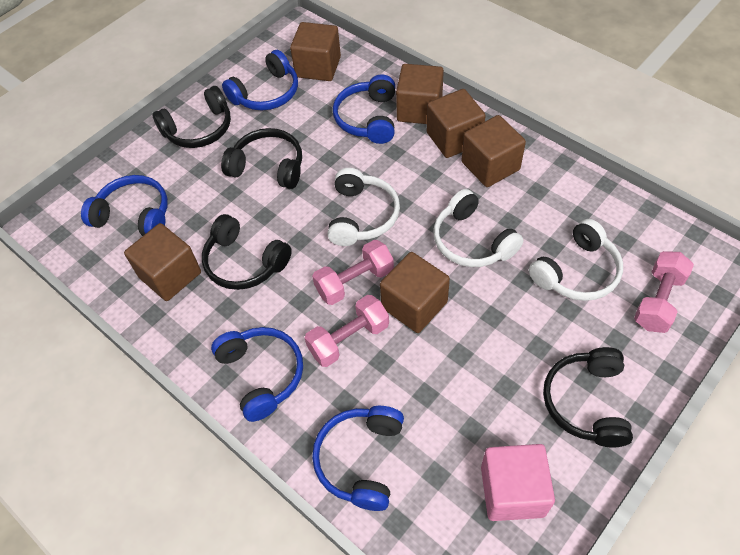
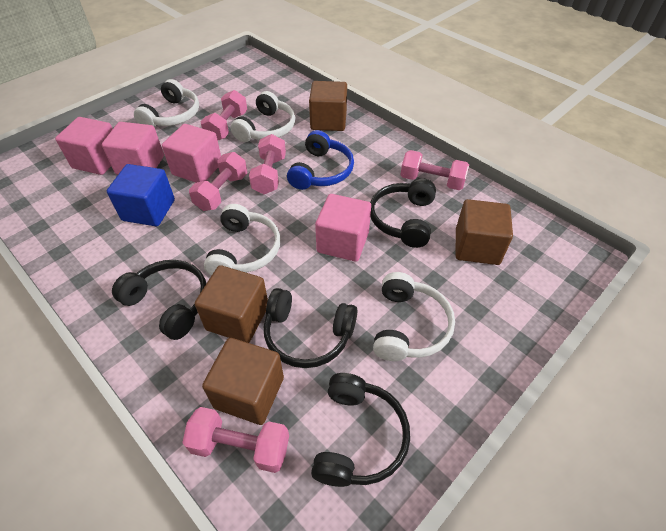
blue cube: none = 0 -> [107,164,175,226] = 1
blue headphones: [81,175,168,236] [211,327,303,422] [222,50,298,110] [312,406,404,511] [333,74,395,144] = 5 -> [287,130,354,190] = 1
brown cube: [124,223,201,301] [290,22,341,81] [380,252,450,333] [396,64,444,124] [427,89,486,158] [462,115,526,187] = 6 -> [195,265,268,343] [202,338,284,425] [309,81,347,131] [456,199,513,265] = 4
pink cube: [481,444,555,521] = 1 -> [55,117,113,175] [102,122,164,175] [162,124,221,183] [315,194,371,262] = 4
pink dumbbell: [305,295,389,367] [312,240,394,305] [634,251,694,333] = 3 -> [182,407,289,473] [189,152,247,211] [201,90,247,140] [249,134,286,194] [400,150,469,190] = 5
white headphones: [327,168,400,246] [433,189,523,267] [529,219,623,301] = 3 -> [134,79,199,127] [204,204,281,276] [230,91,295,142] [373,272,455,361] = 4

